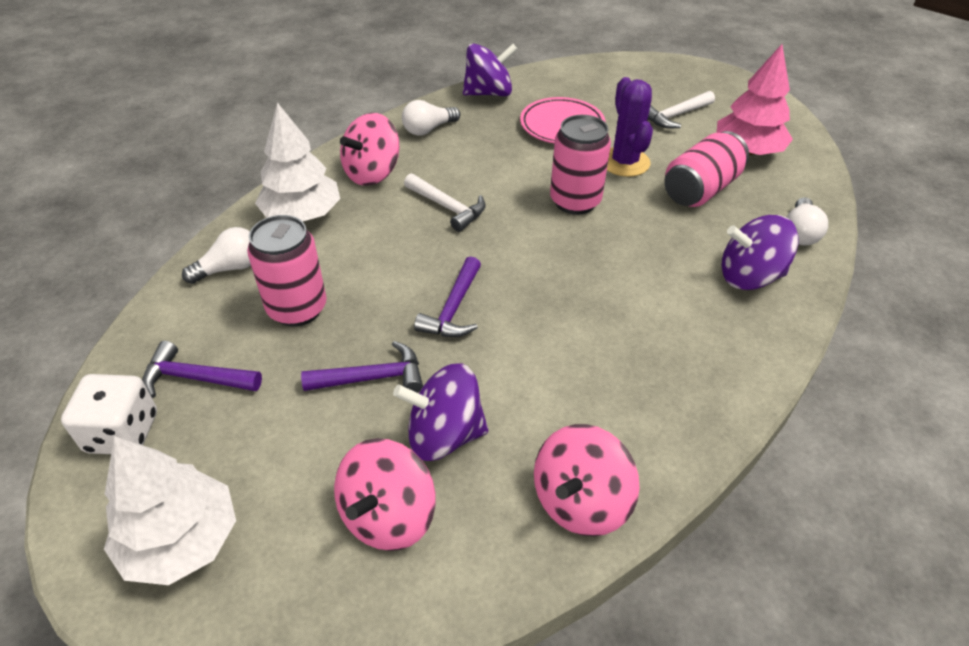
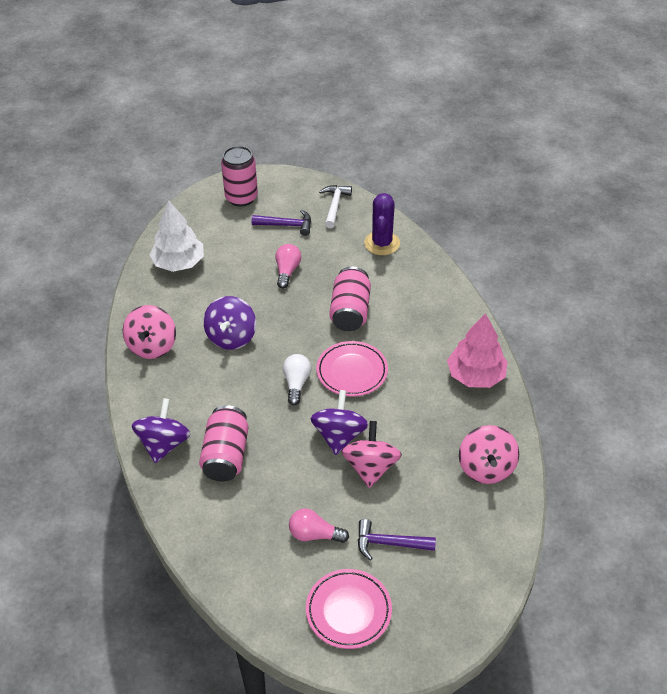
pink light bulb: none = 0 -> [275,244,301,289] [289,508,349,543] = 2
pink plate: [520,97,606,144] = 1 -> [306,569,392,649] [316,341,388,397] = 2
purple hammer: [142,341,262,398] [301,341,423,393] [414,256,481,337] = 3 -> [252,210,311,236] [358,519,436,561] = 2
white dice: [61,374,157,454] = 1 -> none = 0
white hammer: [404,173,486,232] [648,91,715,128] = 2 -> [319,185,352,228] = 1
white light bulb: [182,227,251,284] [402,100,460,136] [787,198,828,245] = 3 -> [283,354,311,405] = 1
white tree: [104,436,236,585] [255,102,340,221] = 2 -> [149,200,204,272] = 1

